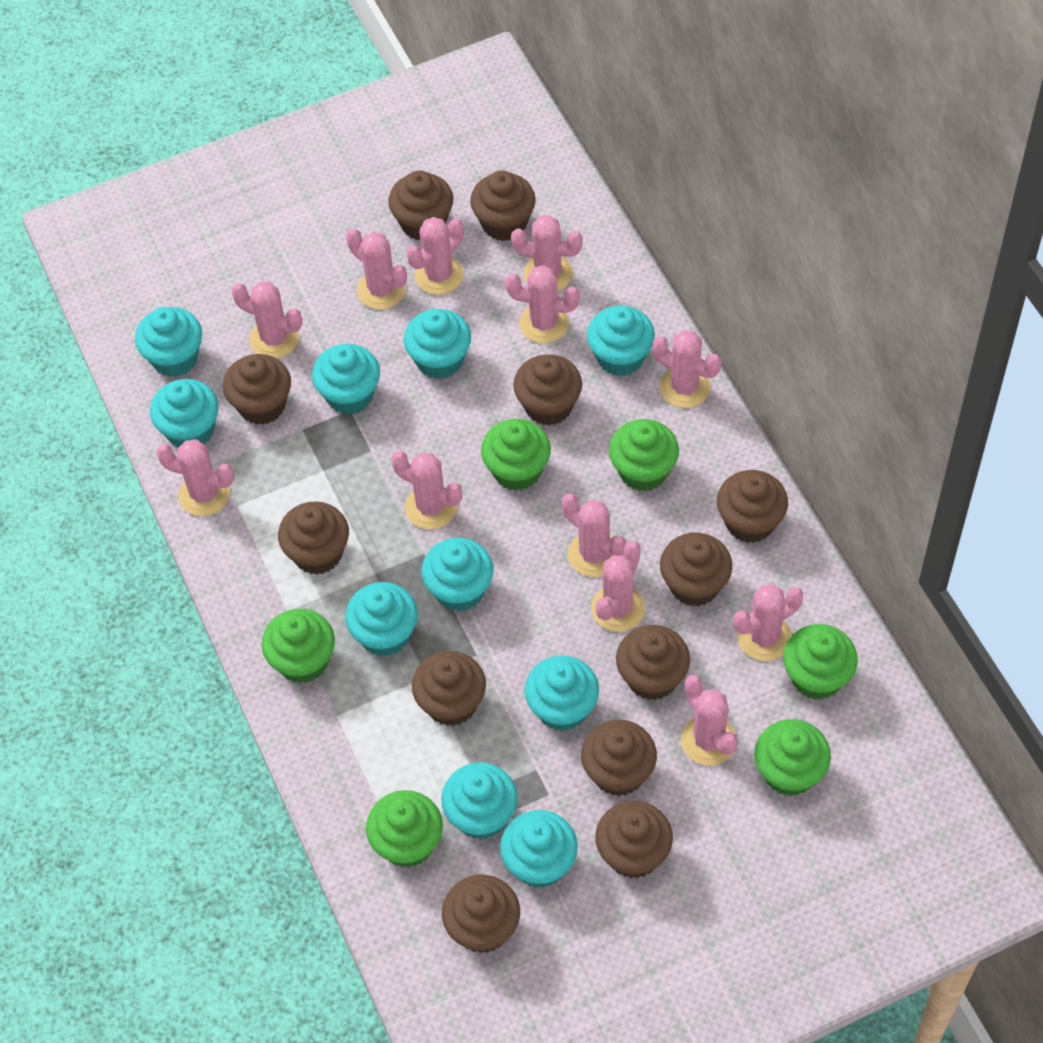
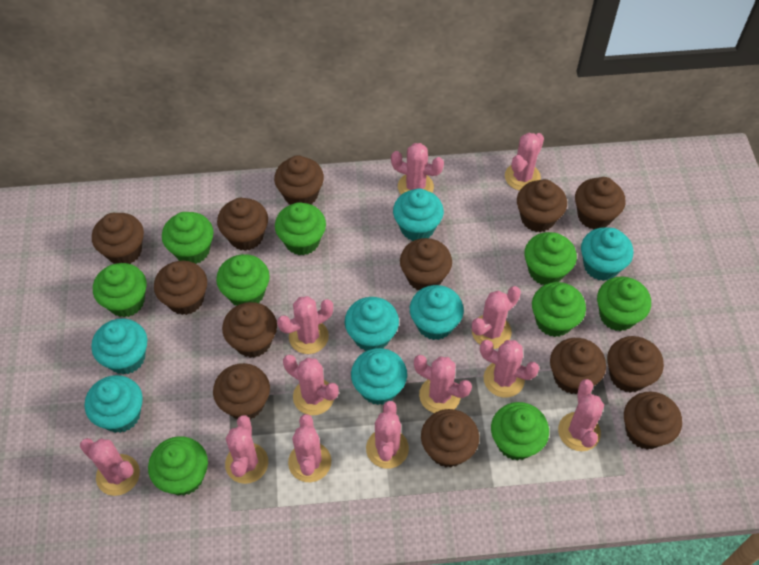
brown cupcake: [223,354,291,425] [278,501,349,575] [388,170,453,241] [412,651,486,726] [442,875,520,953] [470,170,536,241] [513,354,582,426] [581,720,657,796] [595,801,673,878] [616,625,690,700] [660,533,732,607] [717,470,788,543] = 12 -> [92,213,144,264] [154,261,207,315] [213,363,270,419] [217,198,268,251] [222,302,277,358] [274,155,324,205] [400,238,452,290] [421,409,479,468] [517,179,567,232] [550,338,606,394] [575,177,626,230] [607,336,664,393] [624,391,682,450] = 13
green cupcake: [262,609,335,683] [366,790,443,868] [481,419,551,491] [609,419,679,492] [754,719,831,796] [783,624,858,700] = 6 -> [93,263,147,317] [148,436,208,496] [162,212,214,264] [216,254,270,305] [275,202,326,256] [491,402,549,461] [524,232,577,285] [532,282,586,337] [597,276,651,331] = 9
turquoise cupcake: [135,307,202,377] [150,379,219,448] [312,344,380,415] [345,582,418,657] [404,309,471,379] [421,538,494,611] [441,762,518,840] [500,810,578,888] [524,655,599,731] [587,305,655,376] = 10 -> [85,375,143,433] [91,318,147,375] [345,297,399,351] [351,348,407,405] [393,189,444,241] [410,285,464,340] [581,227,633,281] = 7

